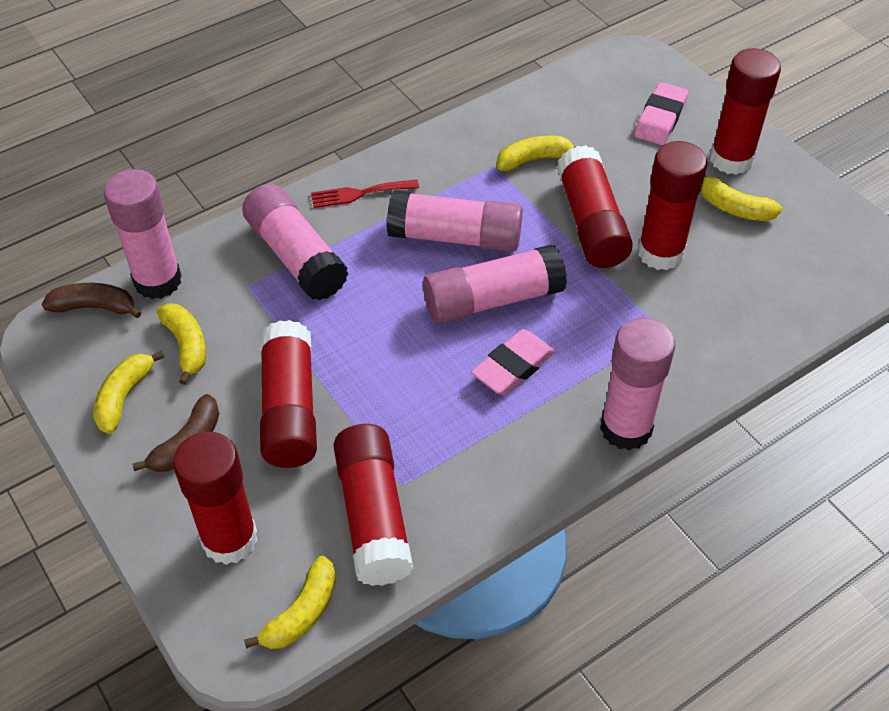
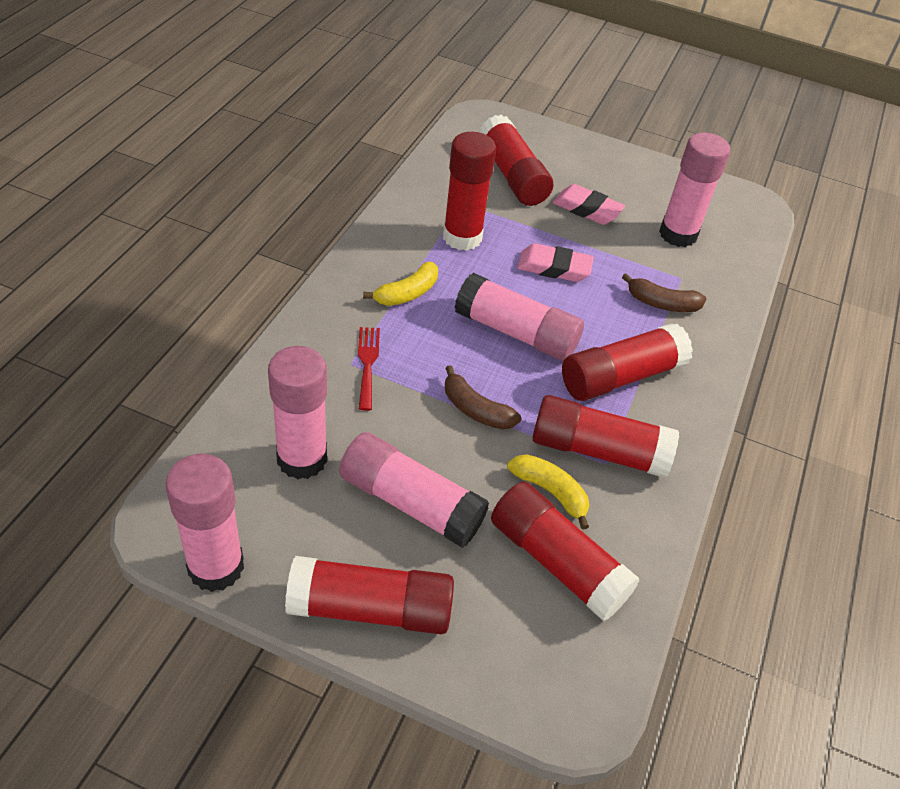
yellow banana: [93,351,165,434] [157,303,206,385] [244,556,336,649] [497,136,575,171] [701,175,782,221] = 5 -> [363,262,438,306] [507,454,589,530] = 2

